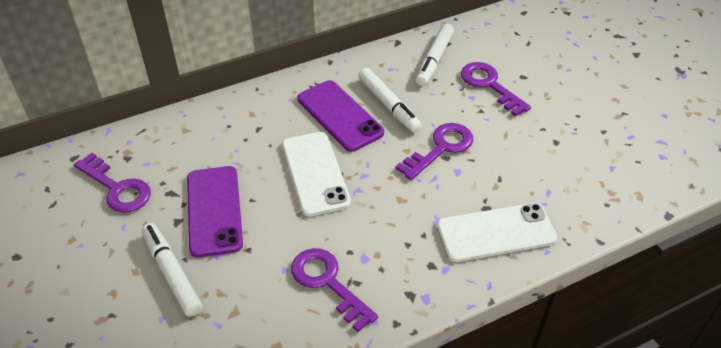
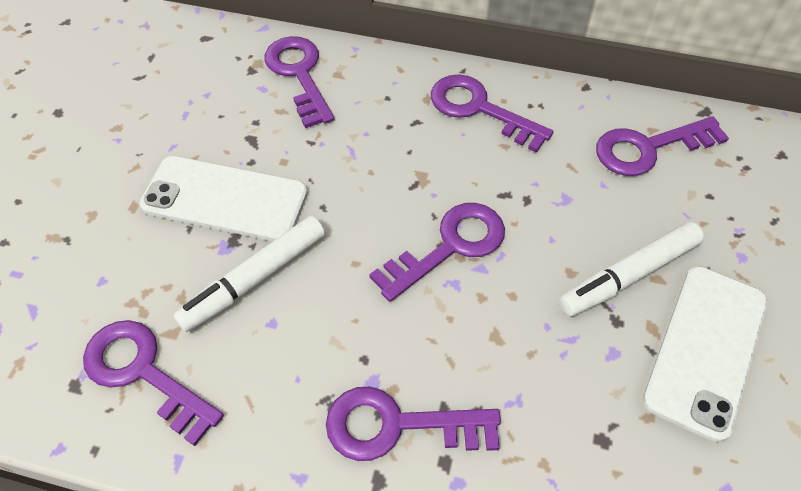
purple key: [74,153,151,213] [291,248,378,332] [396,123,473,180] [461,62,531,117] = 4 -> [83,320,224,446] [265,36,335,128] [326,387,501,461] [369,203,505,302] [431,74,553,153] [596,116,729,176] = 6
purple phone: [187,166,243,258] [297,80,384,152] = 2 -> none = 0
white marker: [142,223,202,317] [358,68,422,133] [416,23,454,86] = 3 -> [173,216,325,332] [559,222,704,316] = 2

